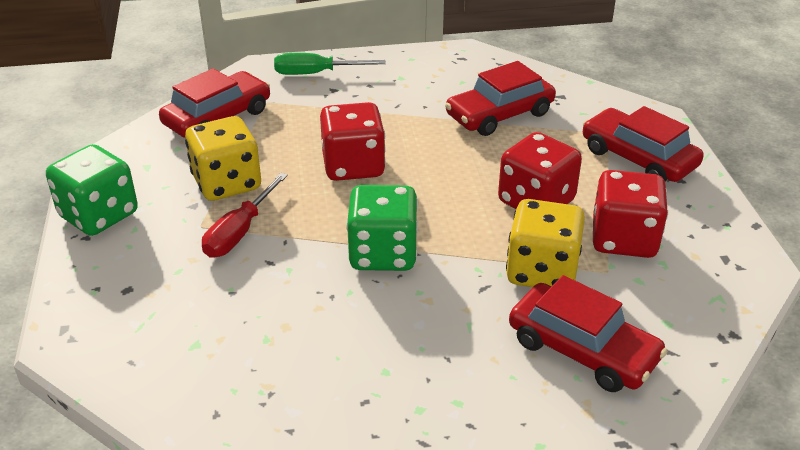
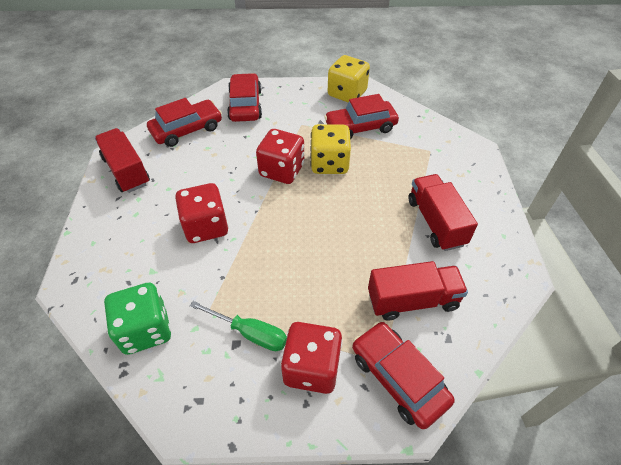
green dice: [46,144,138,236] [346,185,418,271] = 2 -> [104,283,171,355] = 1
red screwdriver: [202,173,288,258] = 1 -> none = 0
red truck: none = 0 -> [95,128,150,193] [368,261,468,321] [408,174,478,251] = 3

